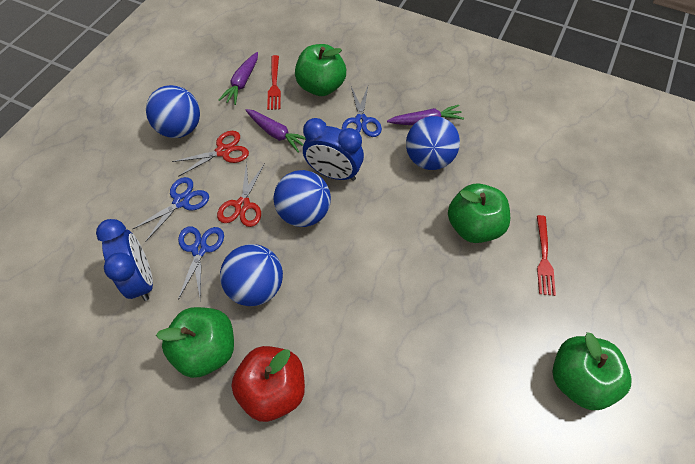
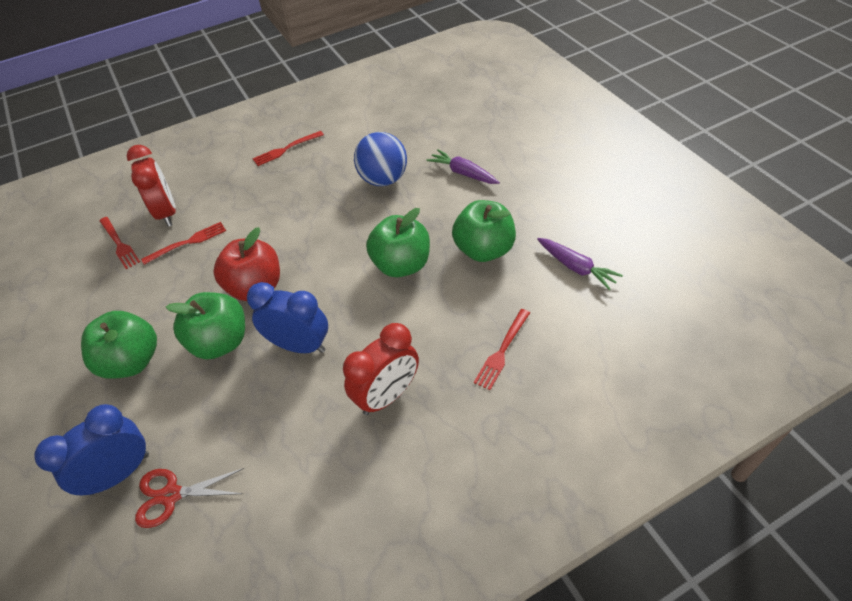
blue ball: [146,85,200,138] [220,244,283,306] [274,170,331,227] [406,116,460,170] = 4 -> [354,132,407,186] = 1
blue scissors: [132,177,209,242] [178,226,224,302] [342,86,382,137] = 3 -> none = 0
purple carrot: [219,52,258,105] [245,109,306,153] [387,105,464,125] = 3 -> [427,149,500,184] [537,238,623,290] = 2
red clock: none = 0 -> [127,145,176,227] [343,323,419,415] = 2
red fork: [267,55,281,110] [537,215,556,296] = 2 -> [99,217,140,269] [141,222,226,265] [253,131,324,166] [474,309,530,390] = 4
red scissors: [172,131,249,176] [217,161,265,227] = 2 -> [135,468,244,528] = 1

